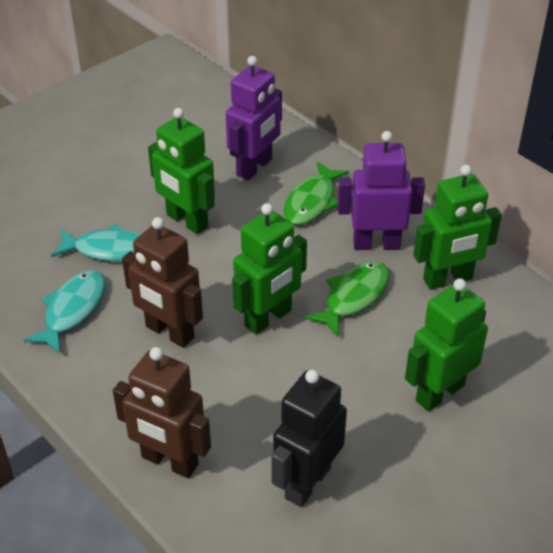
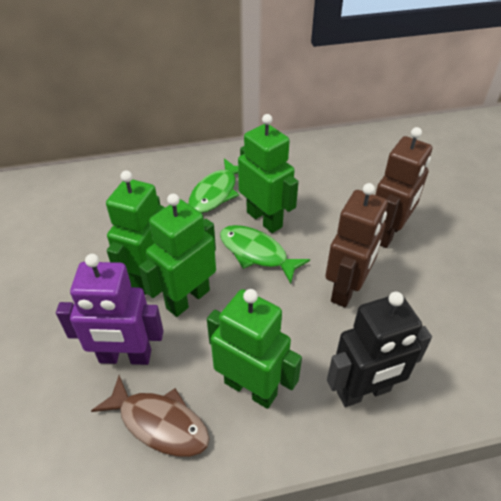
brown fish: none = 0 -> [91,376,210,457] = 1
purple robot: [226,56,282,181] [338,131,425,250] = 2 -> [56,254,163,365] = 1
turquoise fish: [23,270,105,353] [51,224,142,262] = 2 -> none = 0

